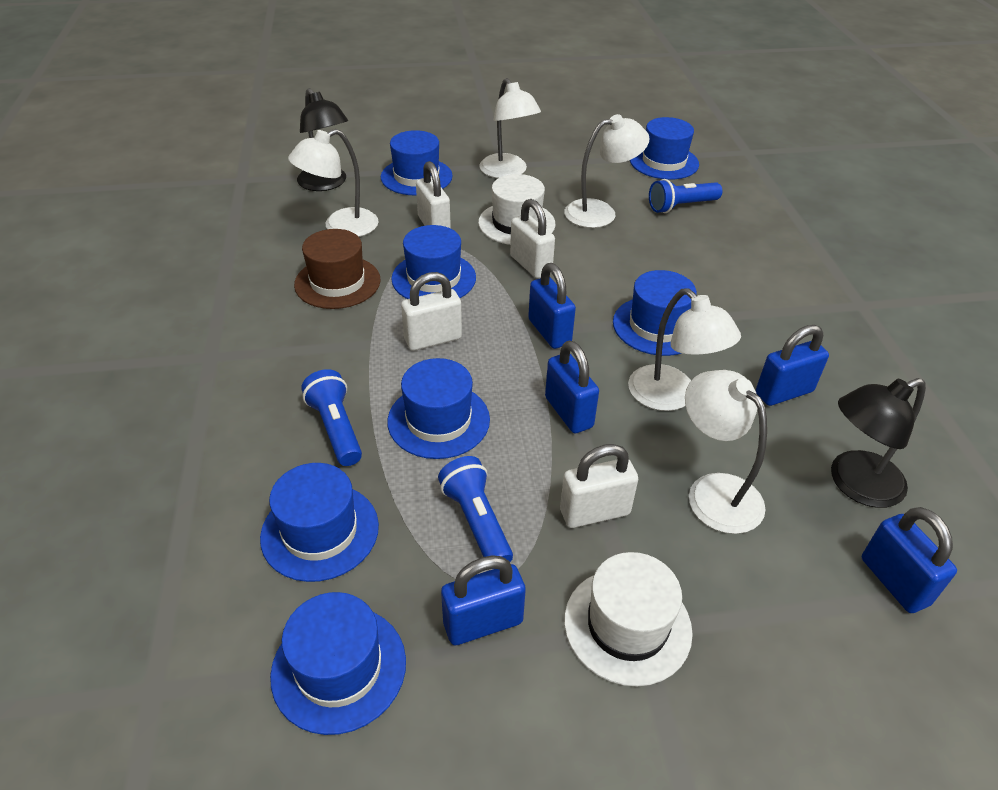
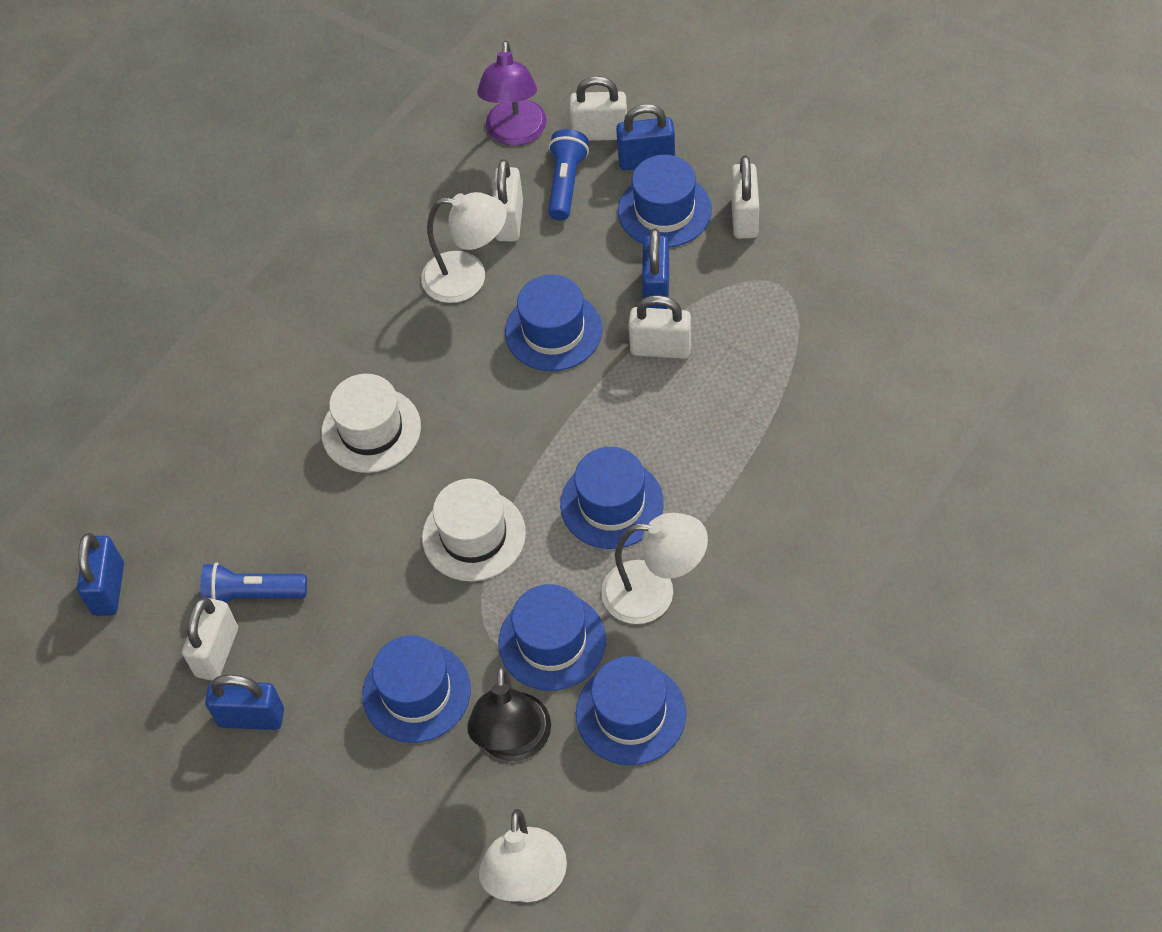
black lamp: [297,88,348,191] [831,378,926,508] = 2 -> [467,665,551,761] = 1
blue flashlight: [301,369,362,466] [438,456,513,562] [649,179,722,213] = 3 -> [201,563,307,603] [548,129,589,220] = 2
blue hat: [260,463,379,582] [270,592,406,735] [381,130,453,195] [387,358,490,459] [391,225,476,299] [613,270,697,356] [630,117,699,180] = 7 -> [362,635,471,743] [498,584,606,691] [505,275,602,371] [560,447,664,549] [576,656,686,765] [618,155,712,248] = 6
blue padlock: [441,555,526,645] [528,263,576,349] [545,341,599,433] [756,325,829,406] [862,507,957,613] = 5 -> [77,533,124,616] [205,675,284,730] [616,104,675,171] [642,228,669,309] = 4
brown hat: [294,229,381,309] = 1 -> none = 0
purple lamp: none = 0 -> [477,41,547,146] = 1
white lamp: [288,129,379,237] [479,78,541,178] [564,114,650,228] [628,288,741,411] [685,370,767,534] = 5 -> [421,192,507,303] [479,809,567,902] [601,513,708,624] = 3
white padlock: [401,272,462,351] [416,161,451,228] [510,199,555,278] [560,444,638,528] = 4 -> [182,597,238,681] [492,159,523,241] [570,76,627,141] [628,295,691,359] [731,156,759,239] = 5

